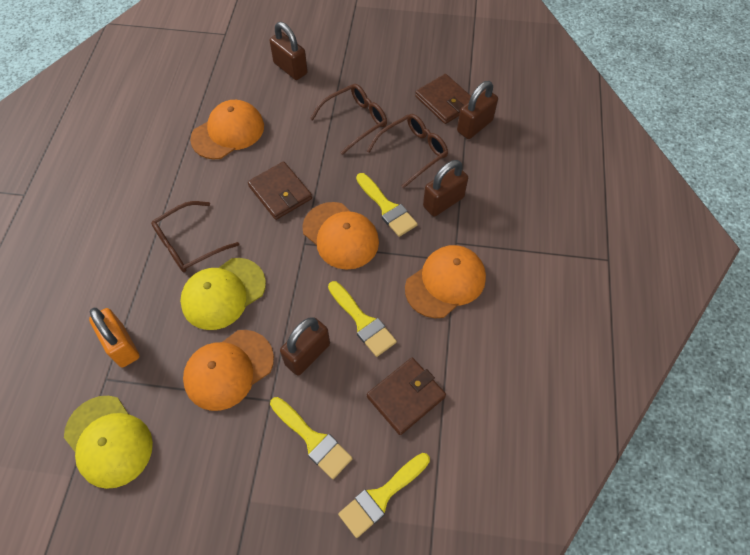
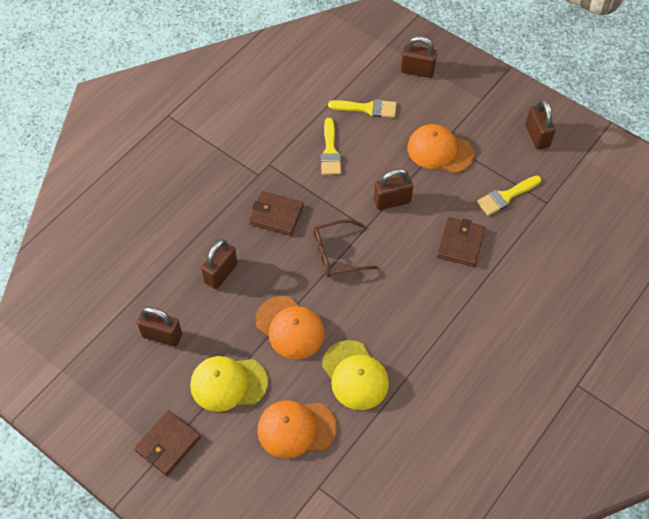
brown glasses: [151,201,239,272] [310,84,387,155] [367,114,448,188] = 3 -> [313,219,378,277] = 1
brown padlock: [270,22,308,80] [280,317,330,376] [423,160,468,217] [457,81,498,139] = 4 -> [137,307,182,347] [201,239,237,289] [374,169,413,210] [401,36,437,78] [525,99,556,150] = 5
orange cap: [183,330,274,411] [190,100,264,159] [302,202,379,270] [405,245,486,318] = 4 -> [256,296,325,359] [257,400,337,458] [407,124,474,174] = 3
orange padlock: [89,308,140,367] = 1 -> none = 0
yellow brush: [270,397,353,479] [328,281,397,357] [338,453,430,538] [356,173,418,237] = 4 -> [320,118,341,175] [328,99,397,118] [477,175,541,216] = 3

